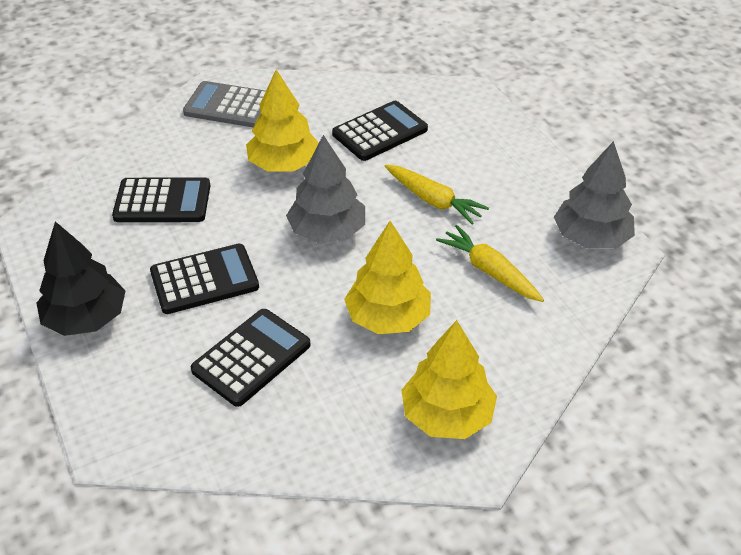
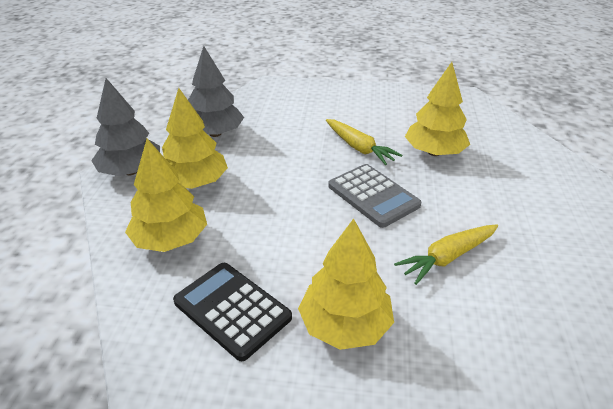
black calculator: [112,177,210,222] [150,244,259,314] [191,309,311,407] [332,101,428,161] = 4 -> [173,263,292,361] = 1
black tree: [36,221,125,336] = 1 -> none = 0
yellow tree: [246,69,319,171] [344,221,431,334] [401,320,497,439] = 3 -> [125,139,207,252] [162,88,228,189] [298,218,394,350] [405,62,470,156] = 4

